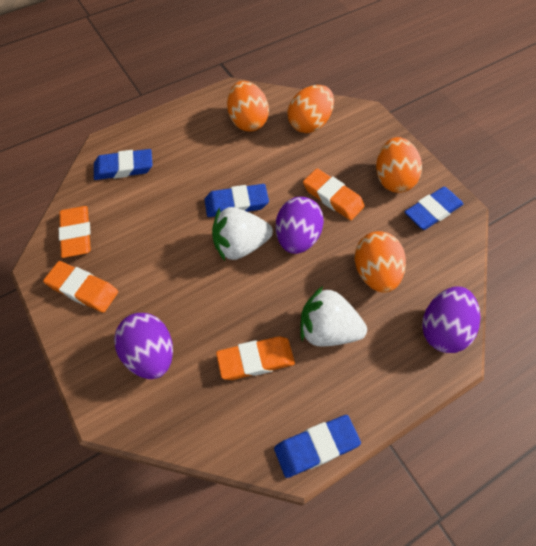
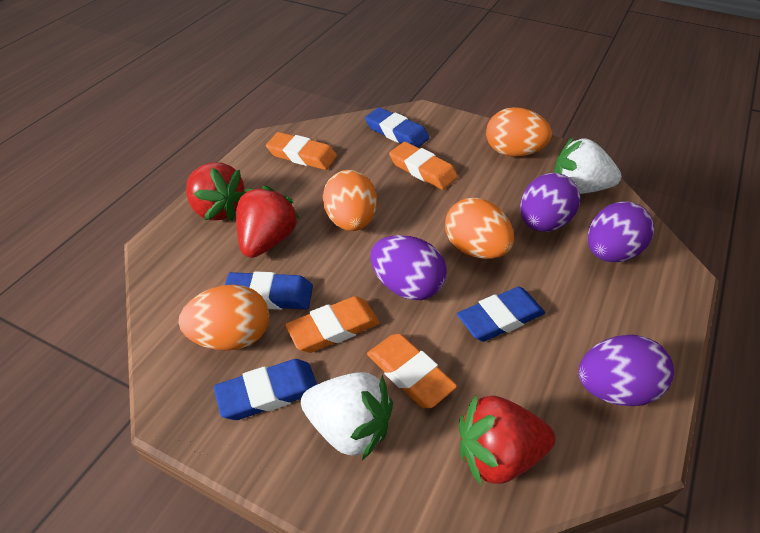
purple egg: [114,313,173,379] [275,197,324,254] [422,287,481,353] = 3 -> [370,235,447,300] [520,173,580,232] [578,335,674,406] [588,201,654,263] = 4
red strawberry: none = 0 -> [186,162,246,220] [236,186,300,258] [459,395,556,486] = 3

